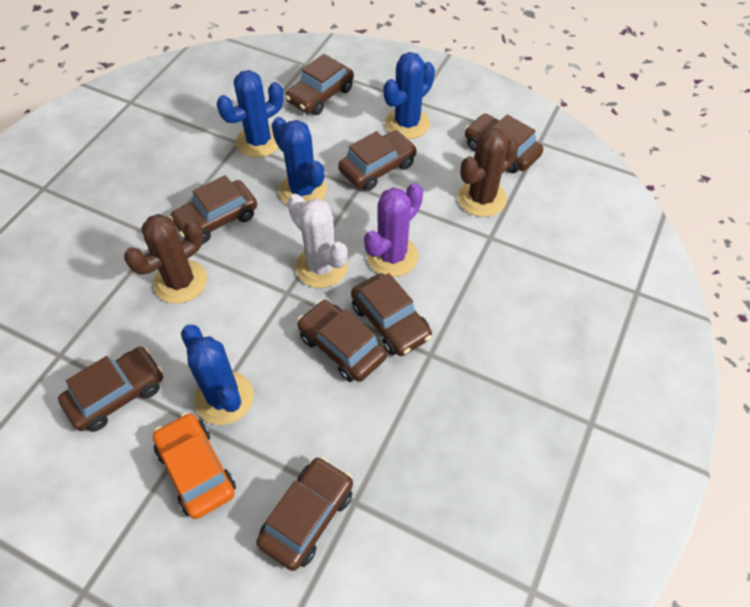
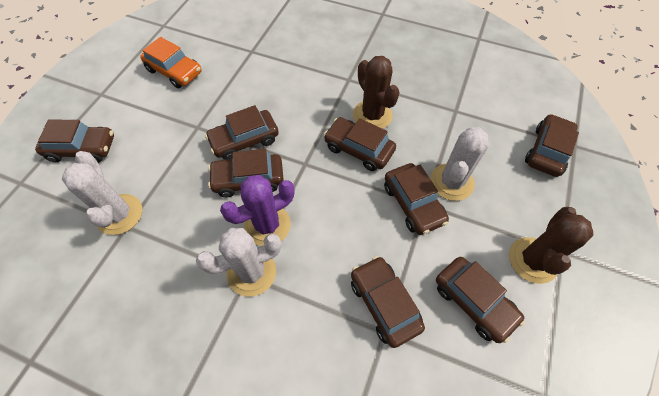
blue cactus: [181,325,254,425] [217,70,283,158] [271,117,327,205] [384,52,435,139] = 4 -> none = 0
white cactus: [287,194,348,288] = 1 -> [62,151,142,235] [196,228,281,297] [430,127,489,201] = 3

